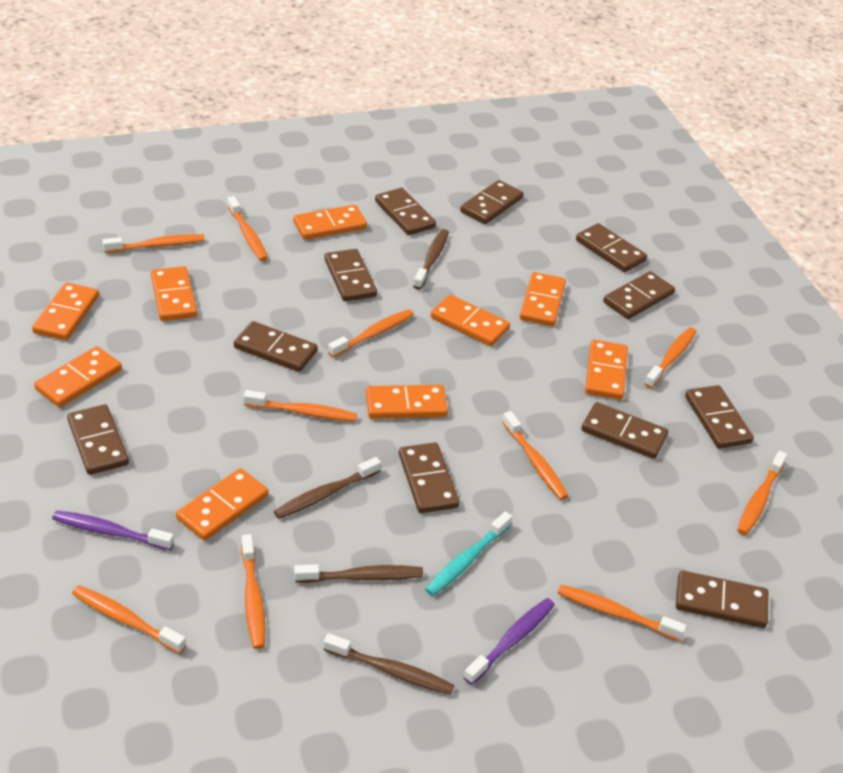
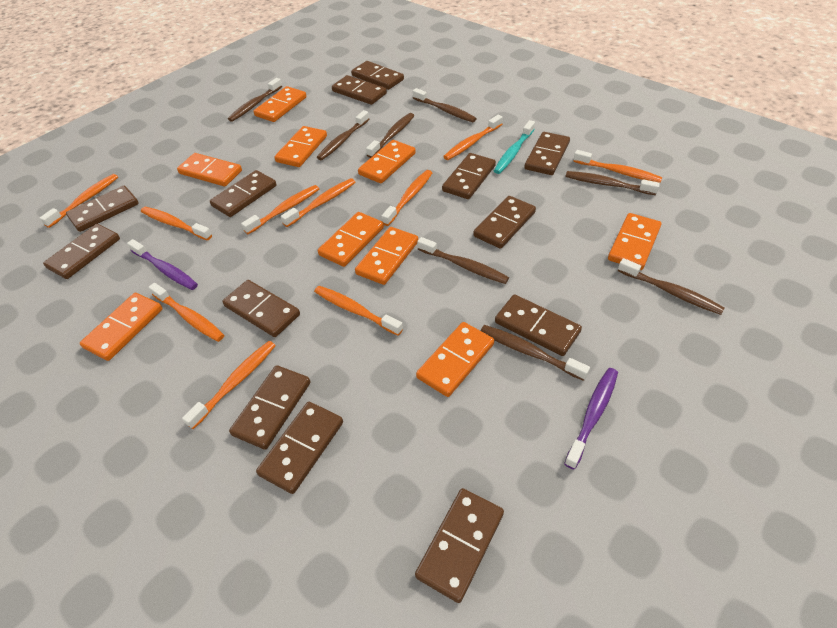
brown domino: [67,404,129,475] [234,321,318,372] [324,249,377,302] [375,188,436,235] [399,442,459,513] [460,180,524,224] [576,223,647,272] [581,402,668,459] [603,271,675,319] [676,570,768,628] [685,385,754,449] = 11 -> [43,224,120,279] [66,186,139,232] [210,170,276,217] [222,280,300,337] [229,365,310,450] [256,402,343,494] [332,75,387,105] [351,61,404,90] [415,488,504,603] [442,153,496,199] [473,196,536,249] [495,294,582,356] [524,132,570,175] = 13
brown toothbrush: [274,457,381,519] [294,564,423,583] [324,633,455,695] [413,229,449,290] = 4 -> [228,78,282,122] [317,110,369,160] [366,113,415,158] [413,88,477,122] [417,237,509,284] [481,325,590,381] [565,171,660,195] [618,258,725,315] = 8

